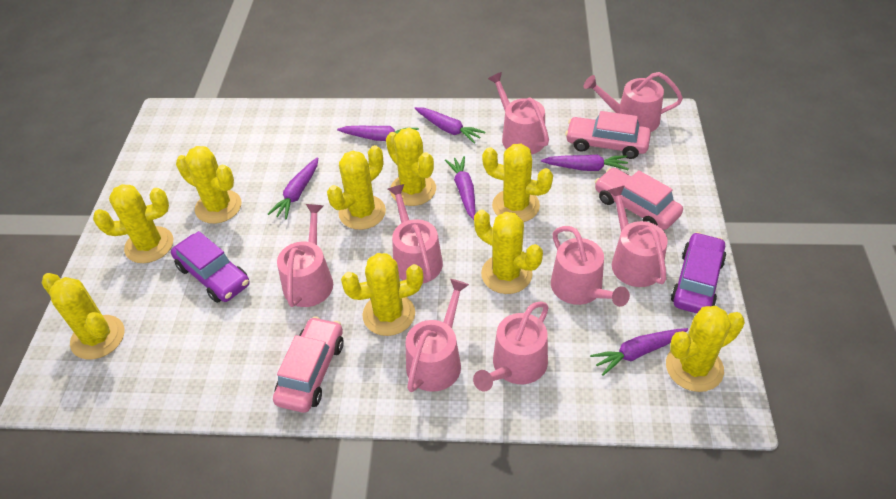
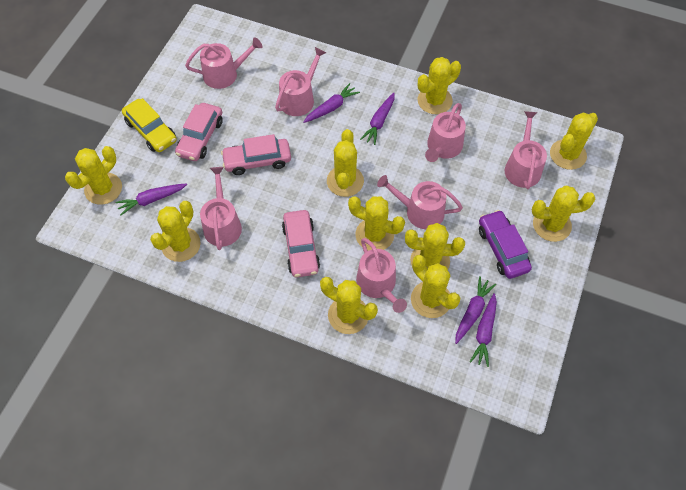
pink watering can: [277,204,333,307] [388,184,443,283] [406,279,469,392] [473,301,549,392] [488,72,549,155] [551,226,630,307] [584,72,683,132] [607,185,668,287] = 8 -> [185,37,262,89] [200,167,242,250] [275,47,326,116] [356,238,407,313] [377,175,463,229] [425,103,466,162] [505,111,547,189] = 7
purple car: [171,231,250,303] [671,232,726,314] = 2 -> [479,210,532,279] = 1
purple carrot: [268,157,318,220] [337,126,419,141] [414,107,485,144] [445,156,475,220] [541,154,629,171] [590,328,688,376] = 6 -> [115,183,187,216] [304,83,360,123] [360,92,395,145] [455,276,496,344] [470,293,497,367] = 5
yellow cactus: [42,273,124,360] [93,184,174,263] [176,146,241,224] [327,145,386,230] [341,253,423,336] [386,128,436,206] [474,209,543,294] [482,144,553,222] [666,306,745,392] = 9 -> [65,146,122,205] [150,201,201,262] [320,277,378,334] [327,129,364,197] [348,196,405,251] [405,223,465,269] [411,255,460,318] [418,57,461,114] [532,186,595,242] [550,113,598,170] = 10
yellow car: none = 0 -> [122,98,177,152] = 1

